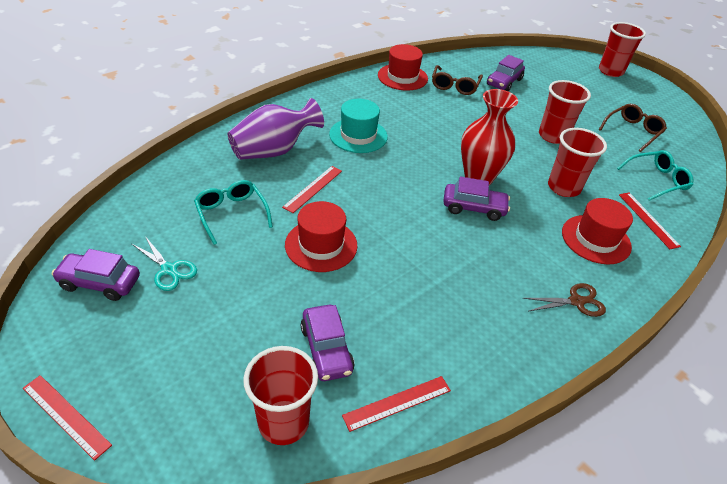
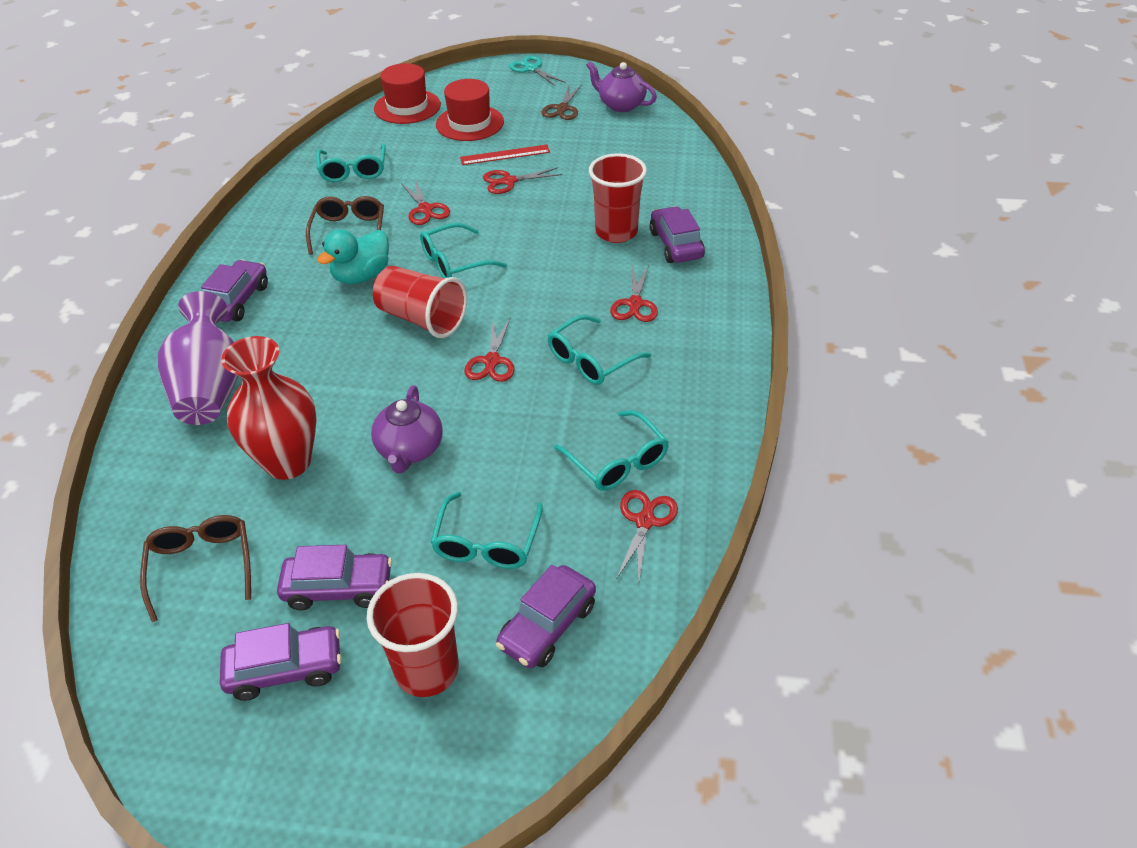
purple car: [52,249,140,301] [301,305,355,381] [443,177,510,221] [487,55,525,91] = 4 -> [201,260,268,322] [220,623,342,701] [277,545,392,610] [496,565,596,668] [649,206,705,263] = 5
purple teapot: none = 0 -> [371,386,443,473] [586,61,657,112] = 2
red cup: [243,346,318,445] [539,80,591,144] [548,128,607,197] [599,22,646,77] = 4 -> [367,573,459,697] [373,266,467,338] [589,153,647,243] = 3
red hat: [285,201,357,272] [378,44,428,91] [562,198,633,265] = 3 -> [374,63,441,124] [436,79,504,141] = 2
red ruler: [23,375,112,461] [282,166,342,213] [342,376,451,432] [619,193,681,249] = 4 -> [460,144,550,165] = 1
red scissors: none = 0 -> [401,179,450,225] [464,317,515,382] [483,167,562,194] [610,265,658,322] [616,490,678,582] = 5
turquoise duck: none = 0 -> [317,229,389,284] = 1
turquoise glasses: [194,180,273,245] [617,150,693,201] = 2 -> [316,144,386,182] [420,223,507,278] [430,492,543,569] [548,315,651,385] [554,410,669,491] = 5
turquoise hat: [329,99,388,153] = 1 -> none = 0

